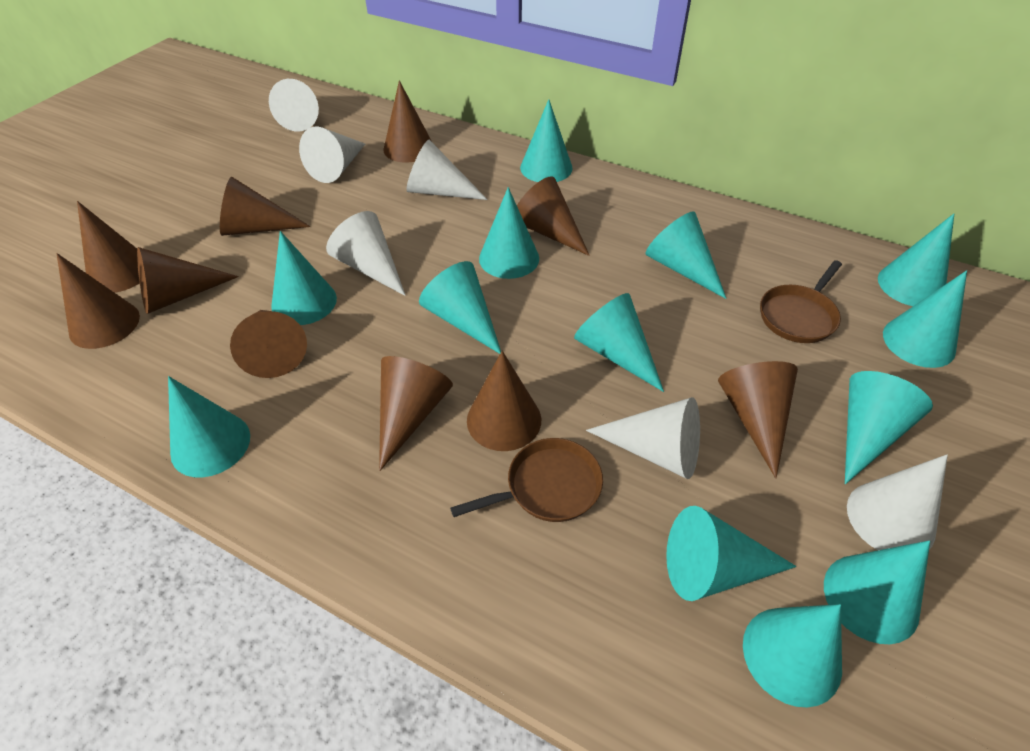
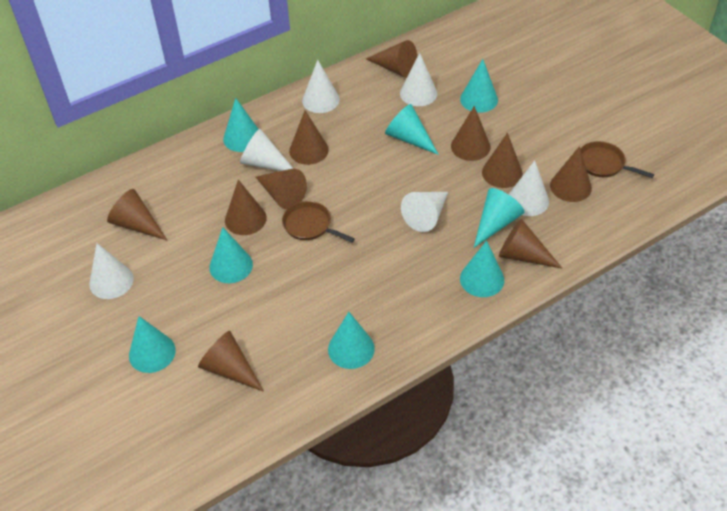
turquoise cone: [168,376,250,477] [271,231,337,325] [419,261,501,354] [479,187,539,279] [520,99,573,182] [574,293,664,392] [646,211,727,299] [666,506,796,601] [743,604,842,708] [824,540,930,644] [845,371,933,485] [878,214,954,306] [883,270,967,368] = 13 -> [129,316,176,373] [209,227,253,283] [223,98,259,152] [328,312,375,369] [385,104,439,155] [460,59,498,113] [460,240,504,297] [474,188,524,248] = 8

